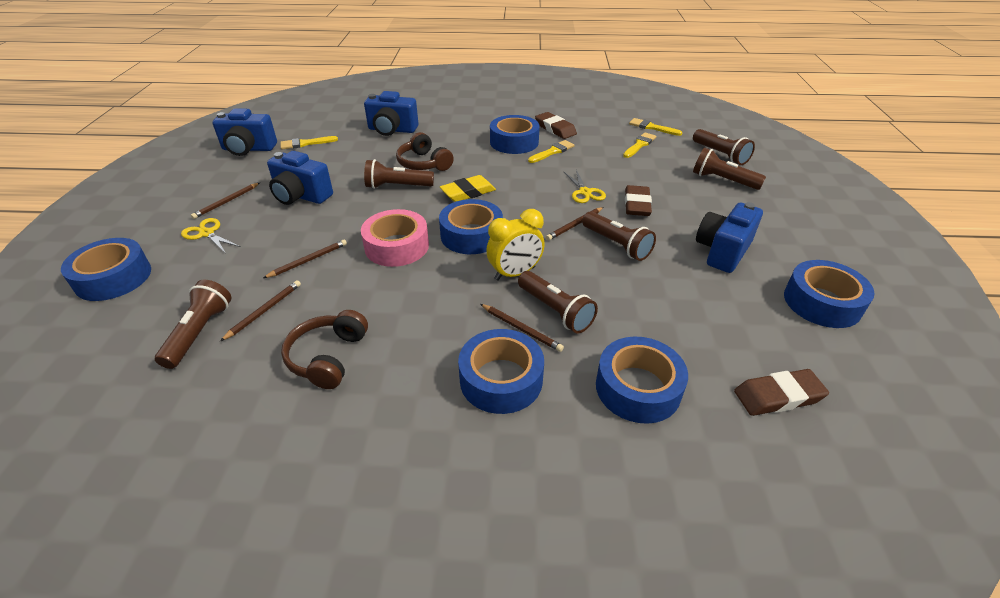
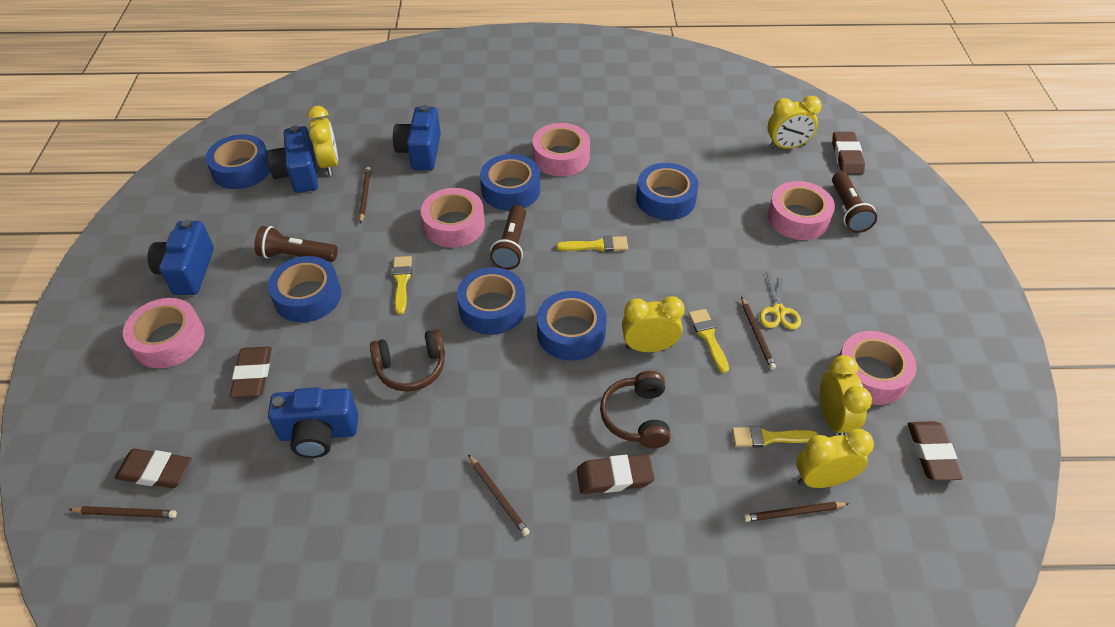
brown eraser: [535,112,577,139] [625,185,652,216] [734,369,829,416] = 3 -> [115,449,192,488] [230,347,272,398] [577,454,655,494] [832,132,865,174] [908,421,963,481] = 5
brown flashlight: [155,280,232,369] [364,159,434,189] [518,271,598,333] [582,211,656,261] [693,129,755,165] [693,148,766,190] = 6 -> [254,226,338,262] [490,205,526,270] [832,172,877,233] = 3
pink tape: [361,209,429,267] = 1 -> [123,298,205,368] [421,188,485,248] [533,123,590,177] [767,181,835,240] [839,331,917,405] = 5
yellow clock: [486,209,545,281] = 1 -> [307,106,338,175] [622,296,685,352] [767,96,822,149] [796,429,874,488] [820,355,872,435] = 5
yellow eraser: [440,175,496,202] = 1 -> none = 0
yellow scissors: [181,218,241,254] [564,170,606,203] = 2 -> [760,272,801,329] = 1

